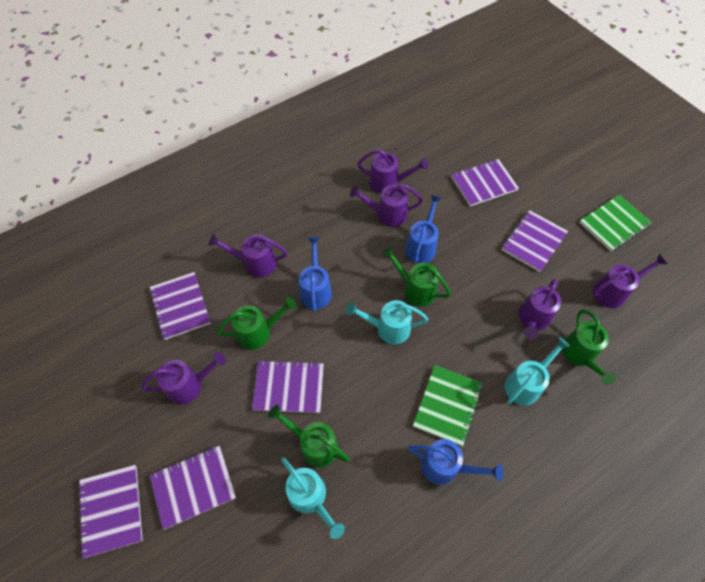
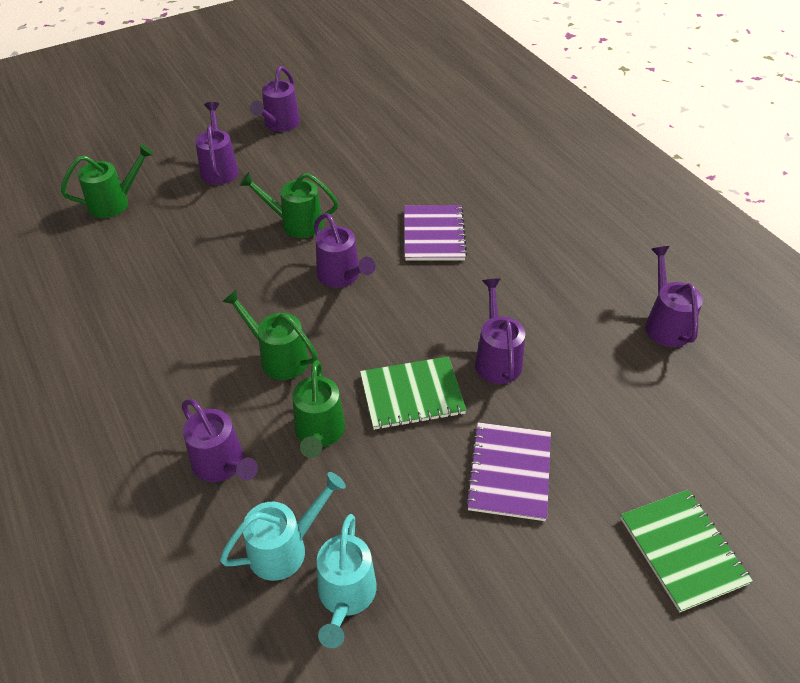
blue watering can: [299,237,332,312] [405,195,442,263] [408,439,503,485] = 3 -> none = 0
purple notebook: [78,465,143,558] [149,272,211,340] [150,446,236,530] [252,360,324,413] [451,159,519,206] [501,210,568,272] = 6 -> [404,205,467,261] [466,422,551,521] = 2
turquoise watering can: [281,458,345,539] [346,300,429,344] [505,337,571,406] = 3 -> [220,472,346,581] [317,514,377,648] = 2

